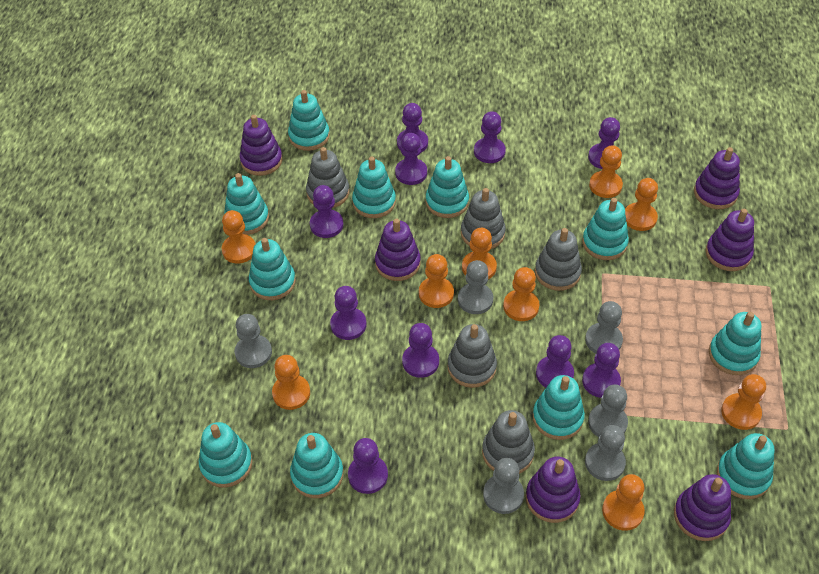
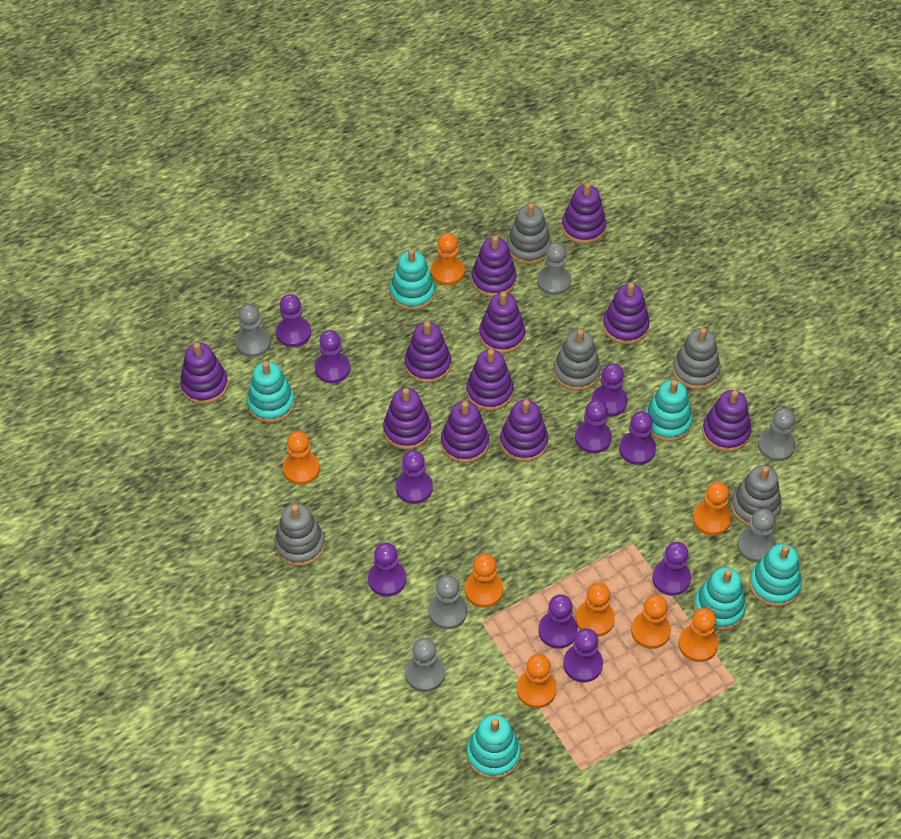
orange pawn: [221,210,255,263] [272,355,310,410] [419,254,454,308] [462,228,497,279] [503,267,539,321] [589,145,623,198] [602,474,645,531] [625,178,658,231] [721,374,766,430] = 9 -> [283,431,320,485] [431,233,465,286] [465,554,503,608] [516,654,557,708] [575,583,615,637] [631,595,671,649] [678,608,718,662] [693,482,731,536] = 8
purple stacking toy: [240,115,282,176] [375,219,420,281] [526,456,580,523] [674,474,731,541] [694,147,740,209] [705,209,754,271] = 6 -> [180,343,228,404] [383,388,431,450] [405,321,451,383] [441,401,489,463] [466,349,513,411] [471,236,517,297] [479,292,525,353] [500,400,548,462] [562,183,606,244] [603,283,650,345] [702,390,751,452] = 11
turquoise stacking toy: [199,422,252,488] [224,173,269,235] [249,238,296,300] [288,90,330,151] [290,433,343,498] [352,157,396,218] [426,156,469,218] [533,375,585,440] [582,198,629,260] [709,312,761,375] [717,433,775,499] = 11 -> [247,361,295,423] [390,249,435,310] [466,714,521,779] [645,380,692,442] [694,567,746,630] [749,544,802,607] = 6

